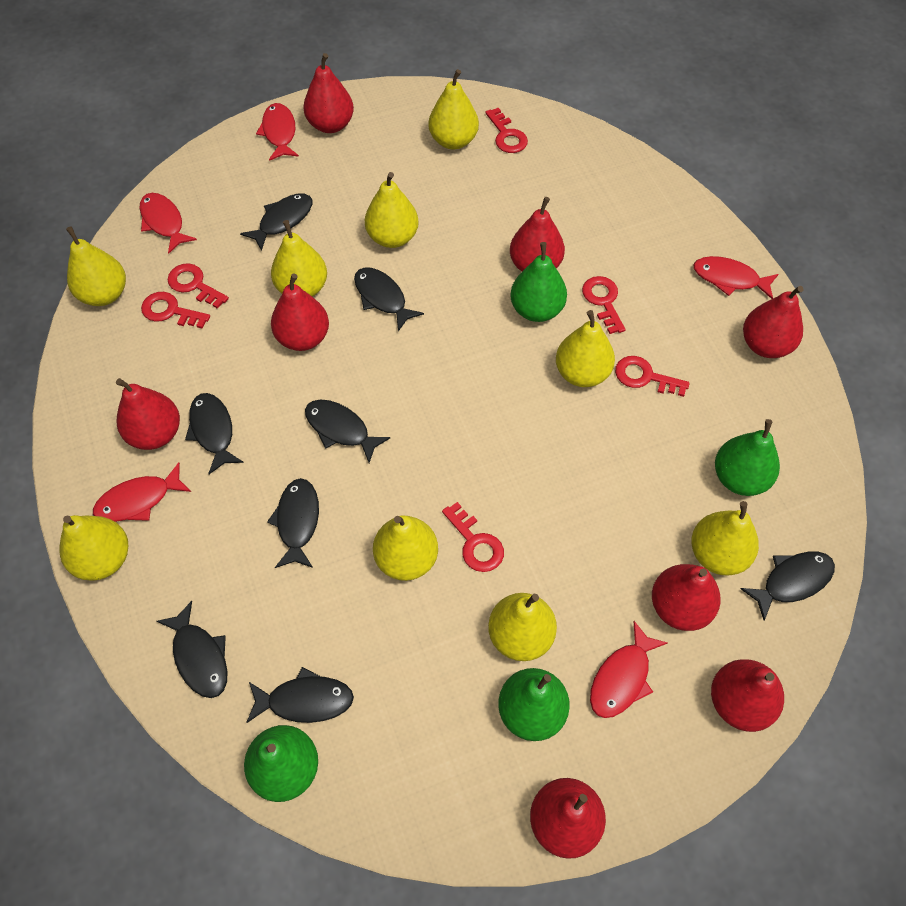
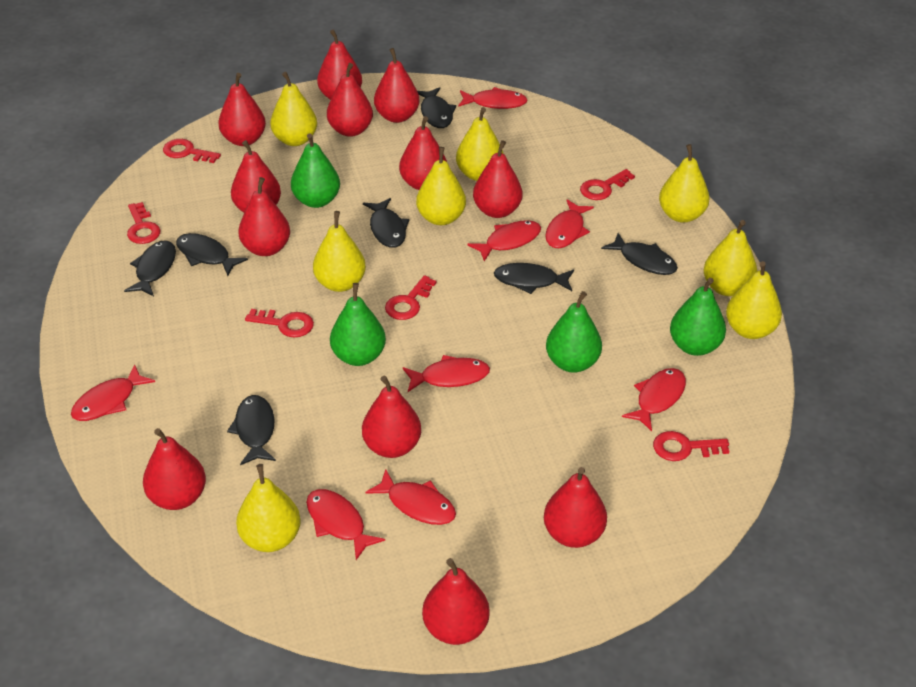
black fish: [156,601,228,698] [185,393,244,474] [240,193,312,251] [246,667,354,723] [267,478,319,568] [305,399,390,463] [354,267,424,331] [740,552,835,621] = 8 -> [124,240,176,296] [176,233,248,276] [227,395,276,465] [363,198,409,248] [417,87,456,128] [494,263,574,294] [601,233,678,275] = 7
red fish: [93,462,191,522] [139,193,197,254] [256,103,299,161] [590,621,668,718] [693,256,779,299] = 5 -> [71,364,155,421] [306,489,385,560] [365,469,456,525] [403,355,490,392] [458,87,527,109] [467,220,541,261] [545,199,594,248] [622,368,686,431] = 8
red pear: [116,378,180,450] [271,274,329,351] [303,53,354,133] [510,197,565,271] [530,778,606,859] [652,564,721,631] [711,659,784,732] [743,286,804,358] = 8 -> [143,428,206,510] [218,73,266,146] [231,140,281,213] [238,177,290,256] [317,29,362,100] [327,63,373,137] [362,376,421,458] [374,48,420,123] [399,116,447,190] [422,558,490,645] [473,140,522,218] [544,467,607,548] = 12
yellow pear: [59,515,128,581] [66,226,126,306] [271,220,327,297] [365,172,419,248] [373,515,438,581] [428,69,479,149] [488,593,557,661] [556,310,615,387] [691,501,759,575] = 9 -> [236,464,301,552] [270,72,317,146] [313,211,366,292] [416,147,466,225] [456,107,504,181] [659,144,710,223] [704,220,757,296] [726,261,782,339] = 8

